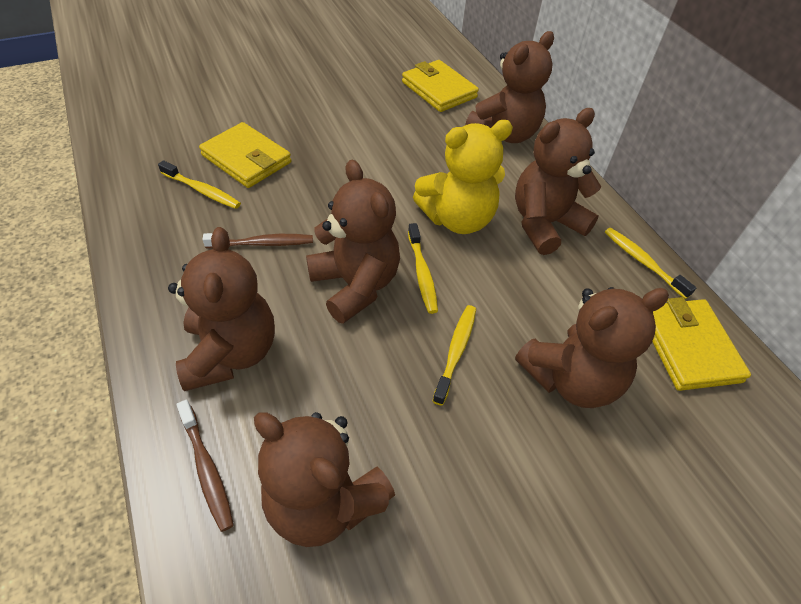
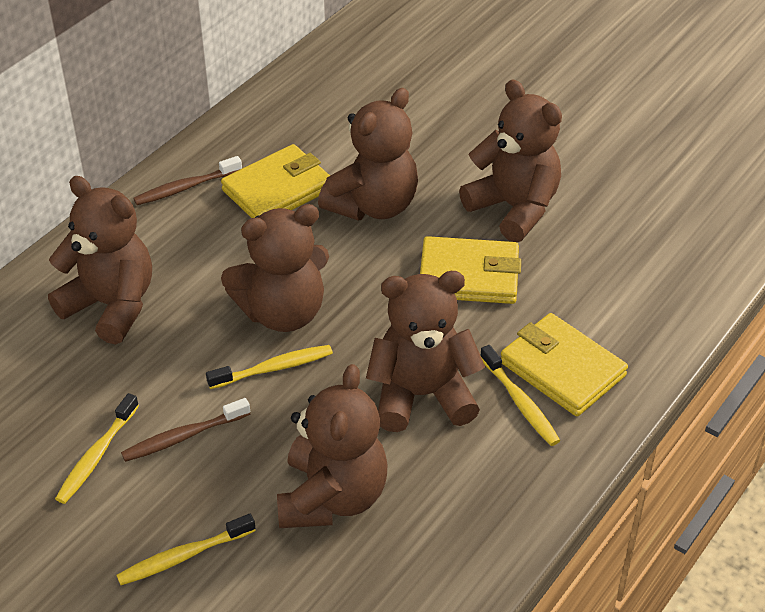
yellow teddy bear: [413,120,513,234] = 1 -> none = 0

